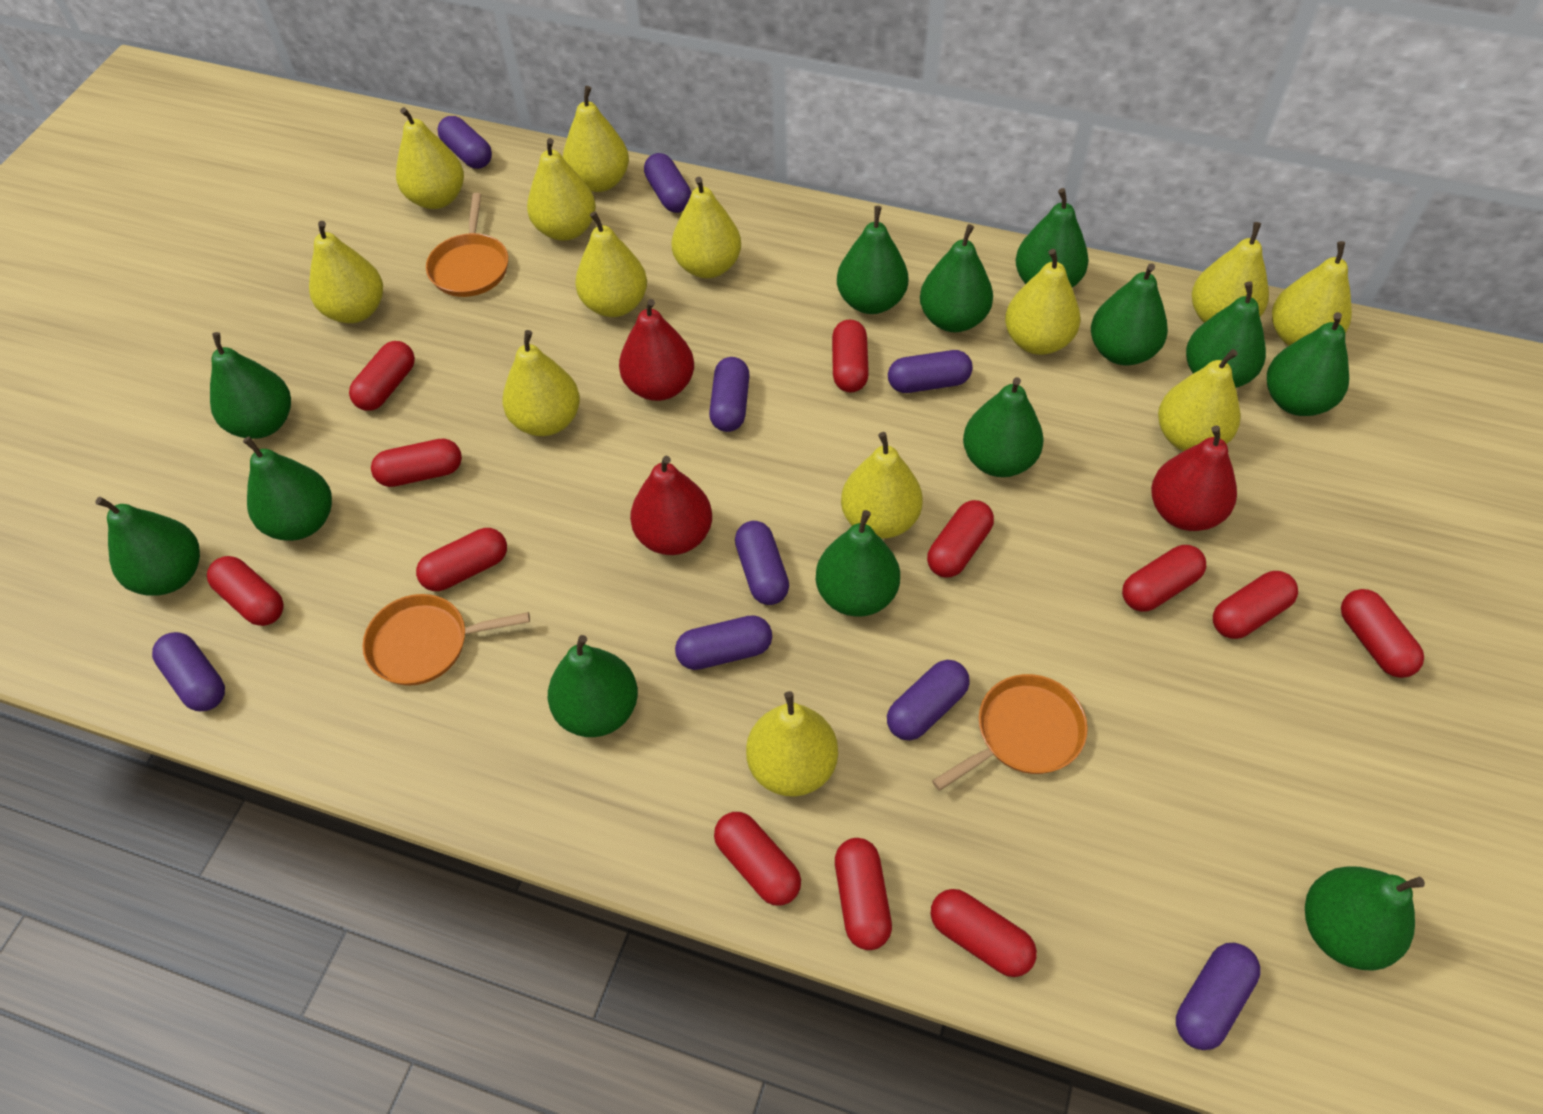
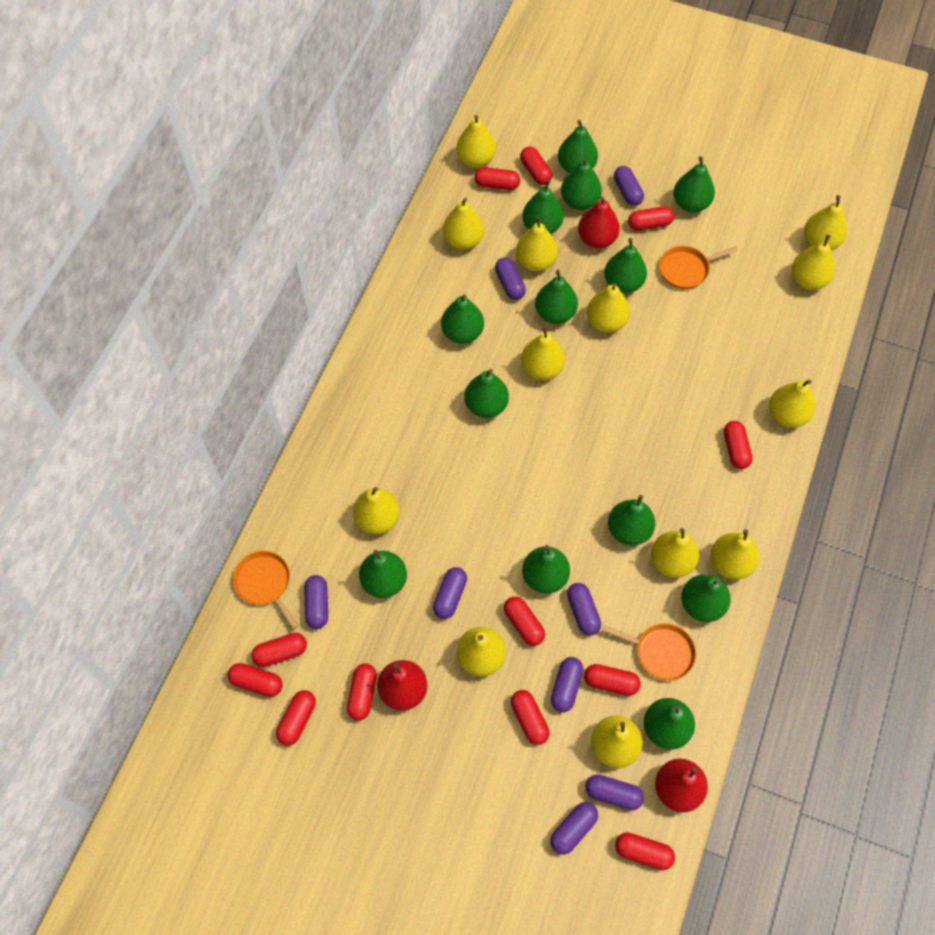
purple capsule: [152,632,225,711] [438,116,492,169] [644,153,691,213] [675,615,772,670] [709,357,750,432] [735,521,789,605] [887,660,970,740] [888,350,973,393] [1176,943,1261,1050] = 9 -> [304,575,328,629] [433,567,467,619] [495,258,526,300] [550,802,598,855] [551,657,583,712] [567,583,601,635] [585,774,644,810] [614,166,644,206] = 8

